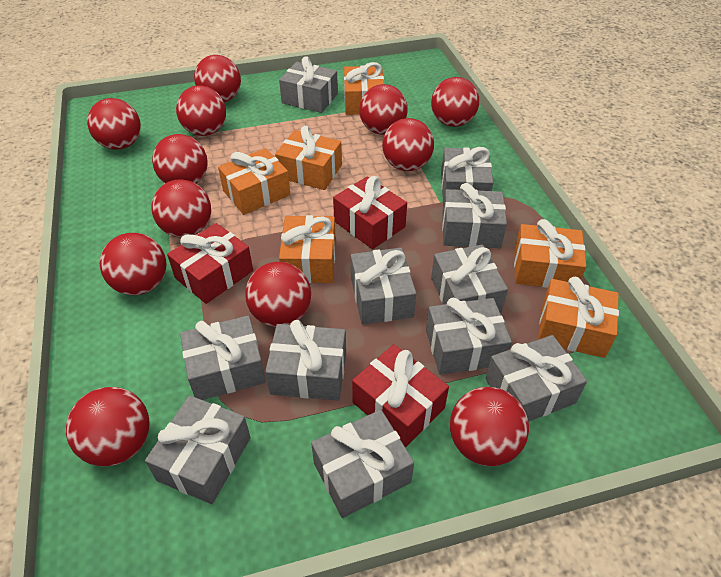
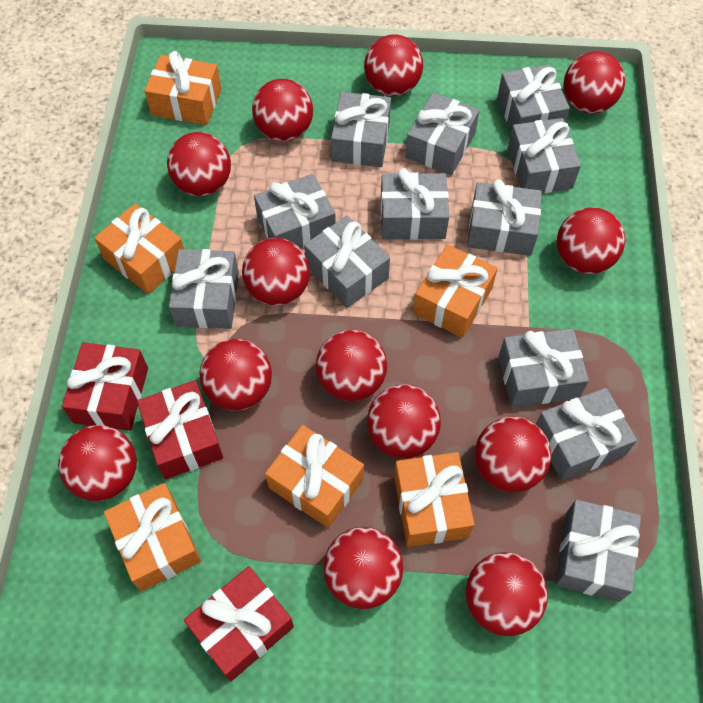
grey gift: [145,395,251,504] [180,316,266,400] [265,320,346,401] [279,56,338,113] [311,410,414,518] [351,248,416,325] [426,298,512,375] [431,245,508,313] [441,147,493,205] [442,183,507,248] [485,335,587,421] = 11 -> [169,249,239,329] [254,174,336,248] [304,216,390,308] [331,92,391,167] [381,168,449,240] [406,93,480,175] [467,179,542,256] [497,64,570,131] [498,328,589,407] [508,118,581,193] [536,388,637,481] [555,500,641,602] = 12
red ball: [66,387,150,466] [87,98,141,150] [100,233,166,295] [151,179,211,237] [152,134,208,184] [176,85,226,136] [194,55,241,102] [245,262,311,327] [359,84,408,135] [382,118,434,171] [431,77,479,127] [450,387,529,466] = 12 -> [58,425,137,501] [167,132,231,196] [199,339,272,411] [242,238,310,306] [252,79,313,142] [316,330,387,401] [323,527,403,609] [364,34,423,96] [367,384,441,458] [466,552,548,636] [475,417,551,492] [557,207,625,274] [563,51,625,114] = 13

